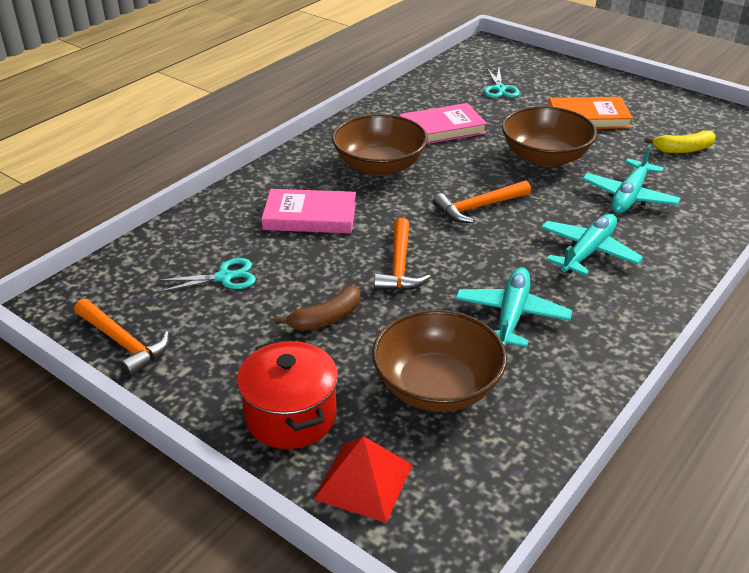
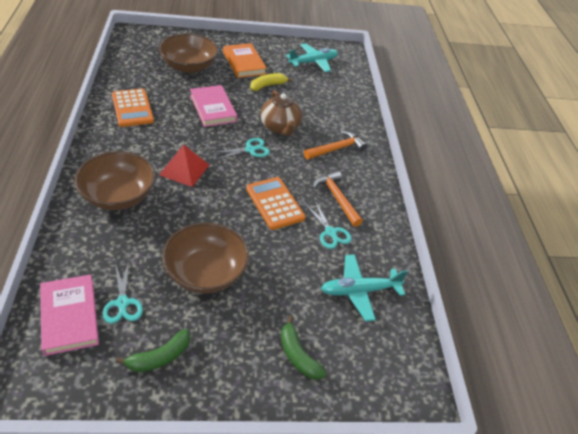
brown banana: [275,285,361,331] = 1 -> none = 0
brown teapot: none = 0 -> [260,90,302,136] = 1
green banana: none = 0 -> [115,329,190,372] [281,316,326,380] = 2
orange calculator: none = 0 -> [112,89,154,127] [246,177,306,230] = 2
orange hammer: [74,299,169,377] [374,218,431,291] [433,180,531,223] = 3 -> [304,130,367,159] [313,171,363,227] = 2
red pot: [237,340,338,449] = 1 -> none = 0
turquoise plane: [455,267,572,347] [541,214,643,276] [582,144,681,214] = 3 -> [286,43,338,72] [321,254,408,321] = 2
turquoise scissors: [157,258,256,292] [484,68,520,98] = 2 -> [102,261,143,324] [212,138,270,160] [305,201,352,249] = 3

